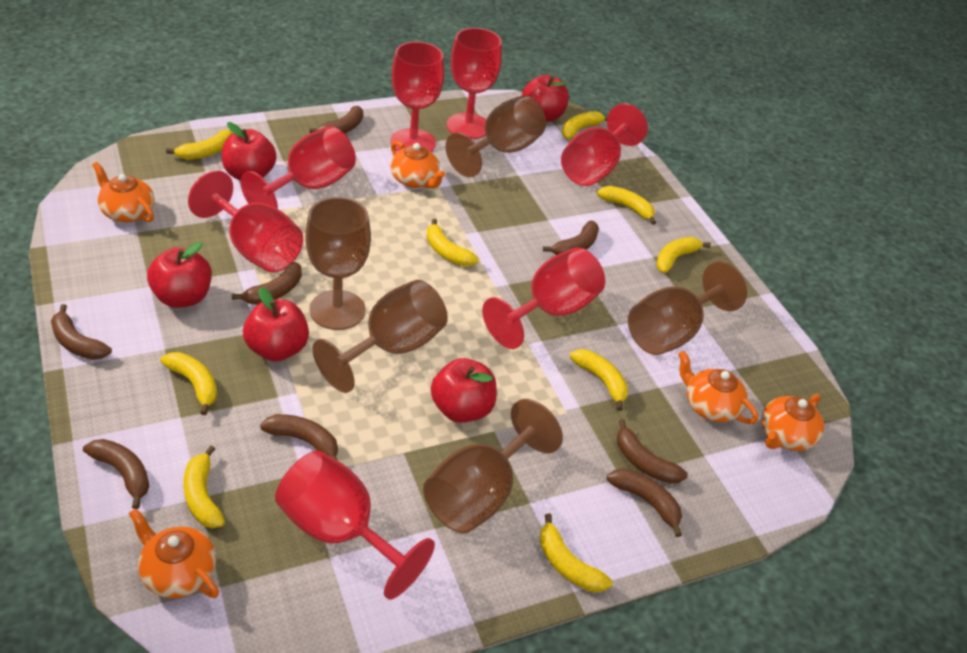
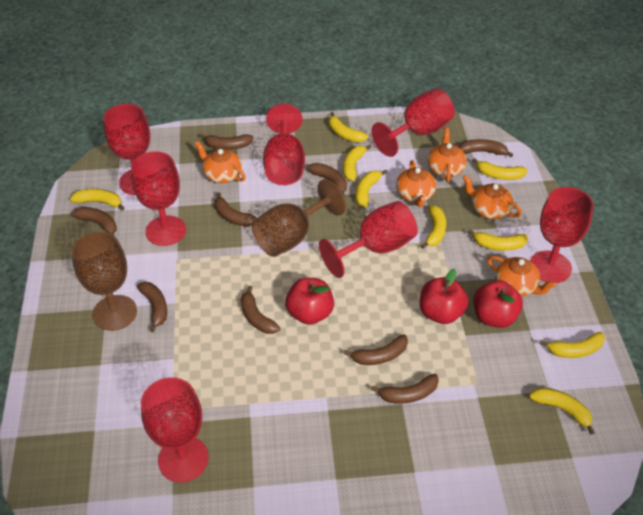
brown banana: [51,304,112,360] [83,439,149,509] [232,262,302,305] [260,414,338,461] [309,106,363,133] [543,221,599,255] [607,469,682,537] [617,419,688,484] = 8 -> [72,207,117,236] [137,282,167,332] [200,134,253,150] [215,192,257,227] [241,286,281,334] [307,163,347,196] [344,334,408,365] [371,374,439,404] [459,139,513,157] = 9
brown goblet: [305,197,371,330] [312,280,448,393] [423,399,563,534] [446,96,546,178] [628,261,747,355] = 5 -> [72,232,137,331] [252,179,346,257] = 2
red apple: [147,242,212,308] [222,122,277,181] [243,287,309,362] [431,358,497,423] [522,75,569,122] = 5 -> [285,278,334,325] [420,268,468,324] [473,281,523,328] = 3

